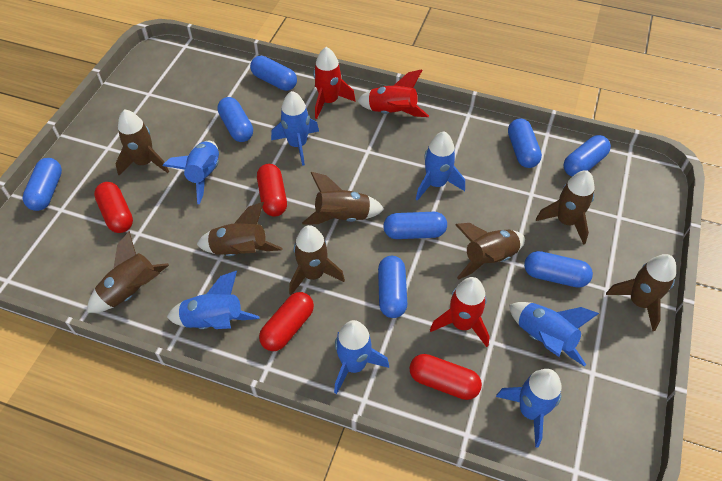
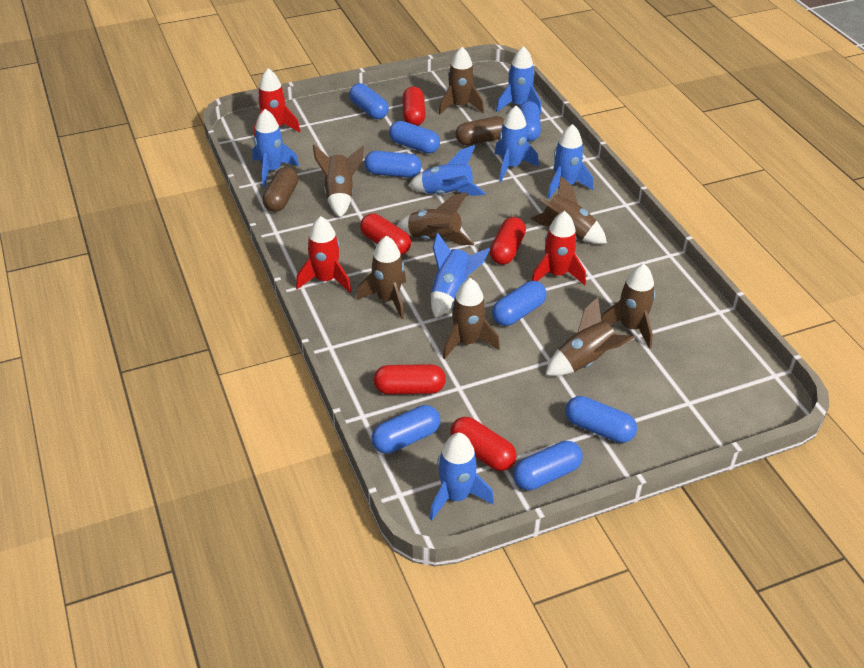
brown capsule: none = 0 -> [262,167,299,212] [456,116,504,145] = 2
red capsule: [94,182,133,233] [257,164,287,217] [259,292,314,351] [409,354,482,400] = 4 -> [360,214,411,255] [374,364,446,394] [403,86,426,126] [450,417,517,471] [490,217,526,265] = 5

